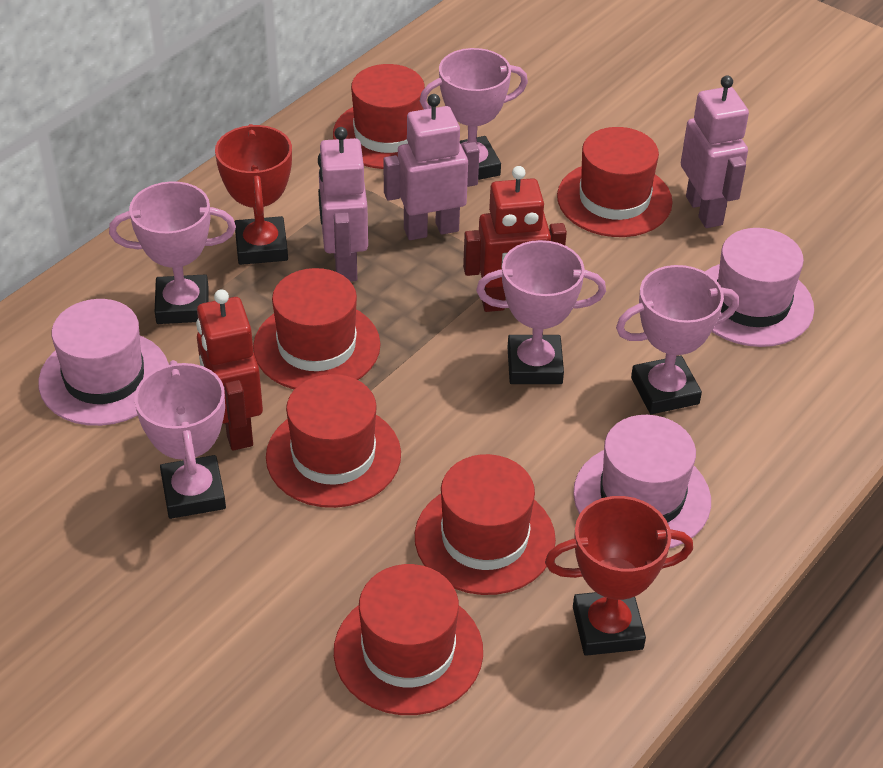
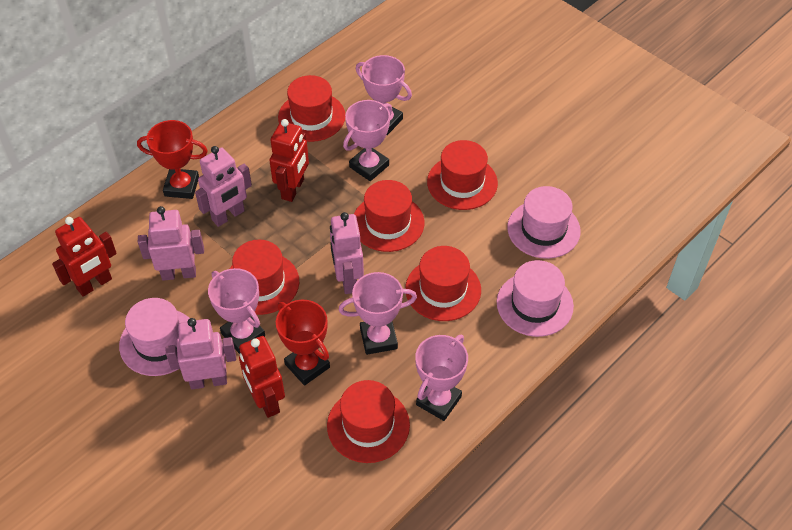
pink robot: [318,127,368,282] [383,94,479,240] [681,76,749,228] = 3 -> [138,206,204,281] [165,318,236,389] [195,146,252,227] [330,212,364,294] = 4
red robot: [196,289,263,451] [463,166,567,312] = 2 -> [52,217,117,297] [239,336,285,418] [269,119,309,202] = 3

